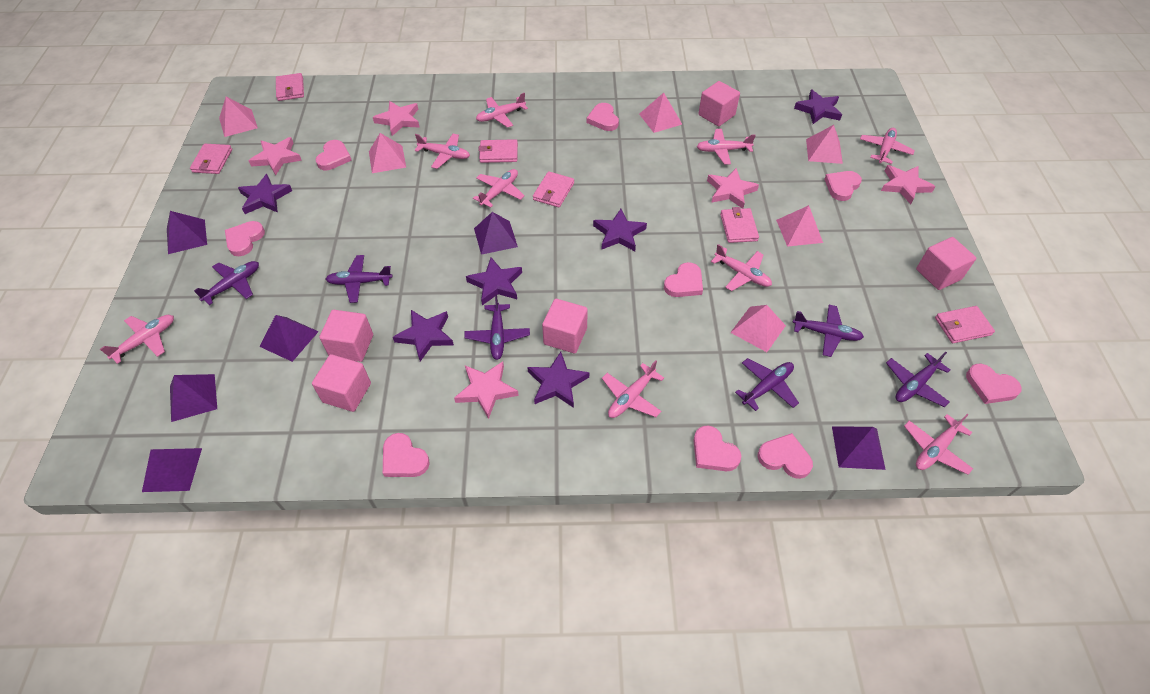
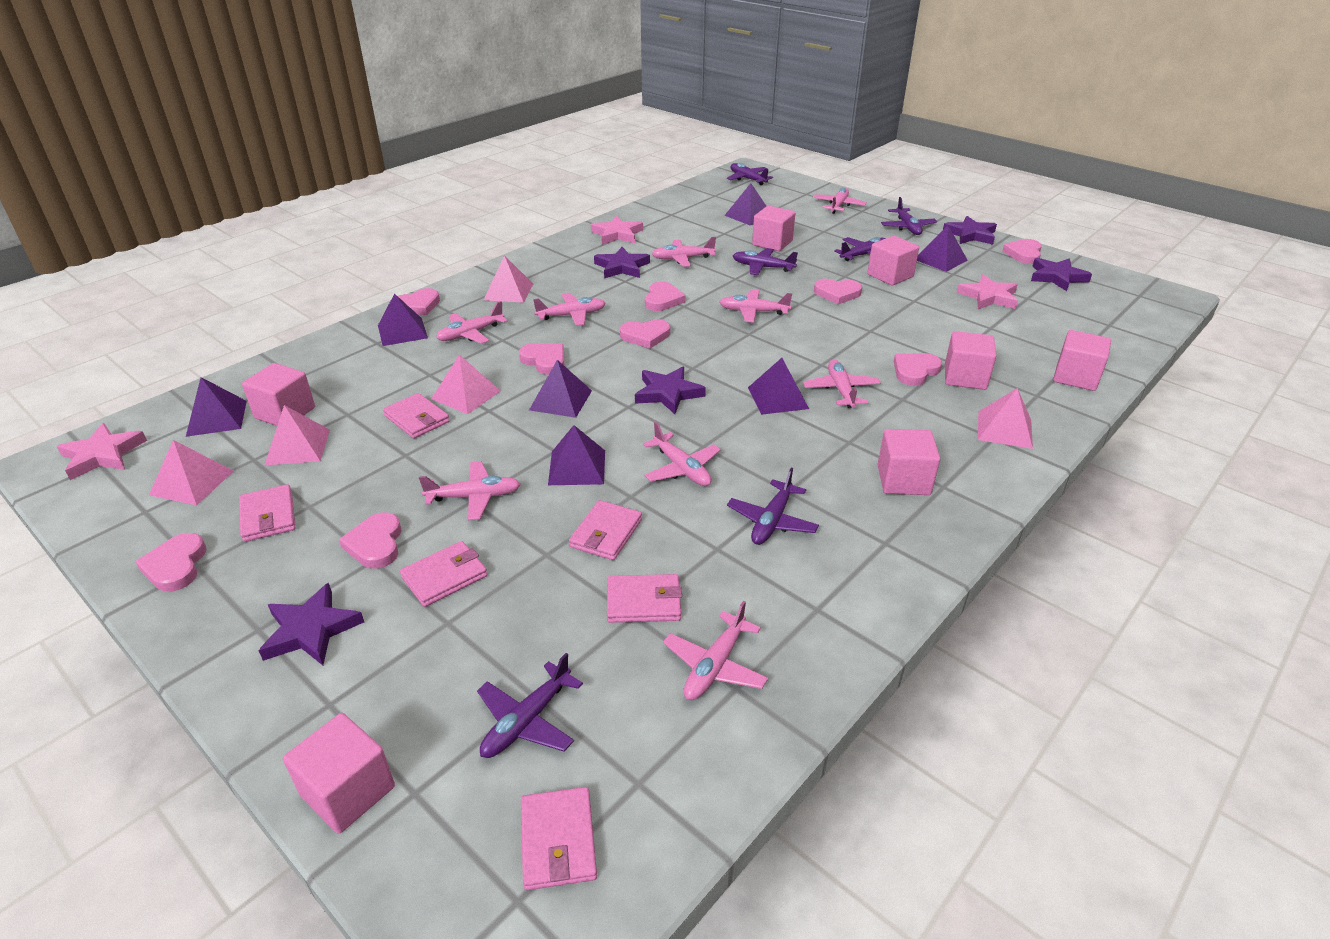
pink cube: [312,354,371,412] [319,310,373,362] [542,299,588,353] [698,81,740,126] [916,237,976,290] = 5 -> [242,363,315,426] [283,713,395,834] [752,206,795,251] [867,236,919,286] [877,429,940,495] [945,331,996,390] [1053,330,1111,391] = 7
pink pyramid: [219,97,258,137] [369,133,406,173] [639,93,682,133] [730,305,786,352] [776,205,823,247] [806,125,843,164] = 6 -> [149,440,234,505] [265,405,330,465] [431,355,500,414] [484,255,533,303] [978,388,1033,449] = 5
pink star: [248,137,302,175] [373,101,420,136] [454,362,519,419] [707,168,759,209] [881,165,936,204] = 5 -> [56,423,147,480] [591,216,643,244] [957,274,1018,309] = 3
purple pyramid: [142,448,202,492] [167,211,207,254] [170,374,217,422] [259,315,319,362] [474,212,518,255] [832,427,886,470] = 6 -> [186,377,247,437] [378,294,428,346] [529,360,592,418] [548,425,605,485] [724,183,766,225] [748,358,809,415] [917,225,968,272] = 7
purple star: [238,174,292,214] [393,310,454,361] [466,257,522,305] [527,352,589,408] [593,209,647,251] [794,90,842,124] = 6 -> [258,583,364,665] [594,247,650,278] [635,366,706,414] [943,216,997,245] [1031,258,1092,291] = 5

